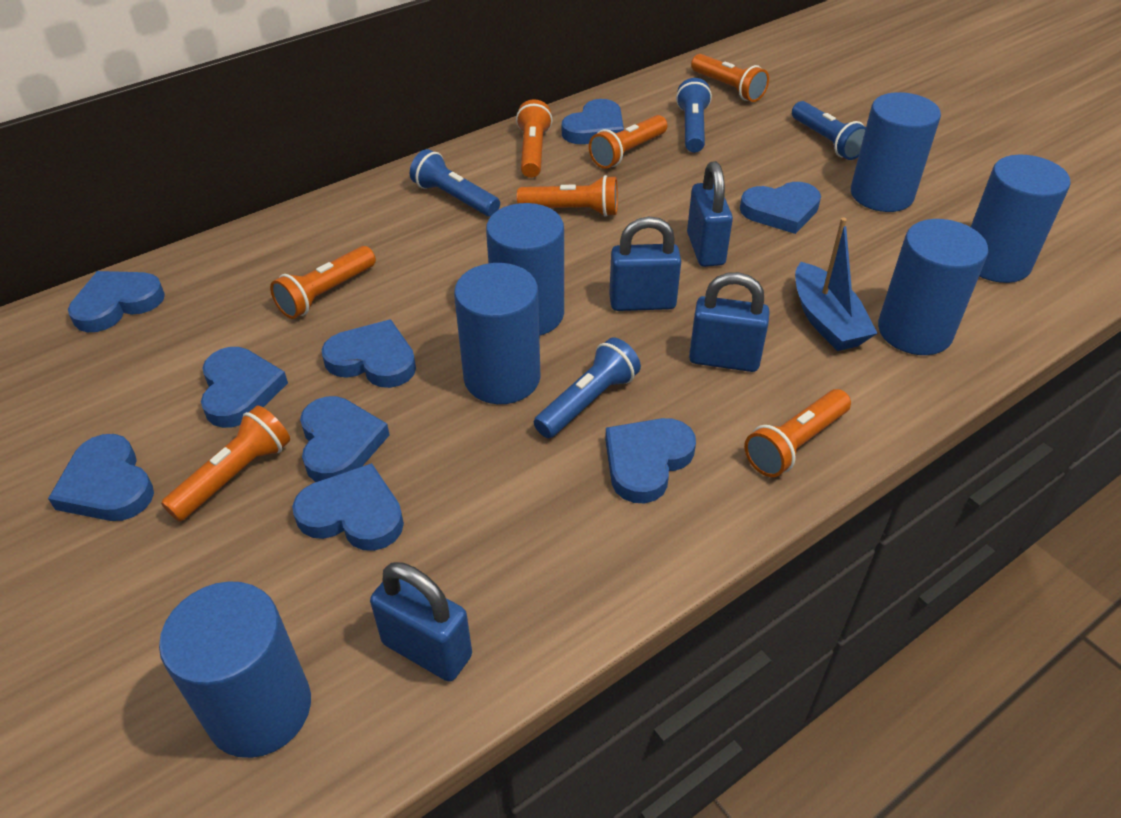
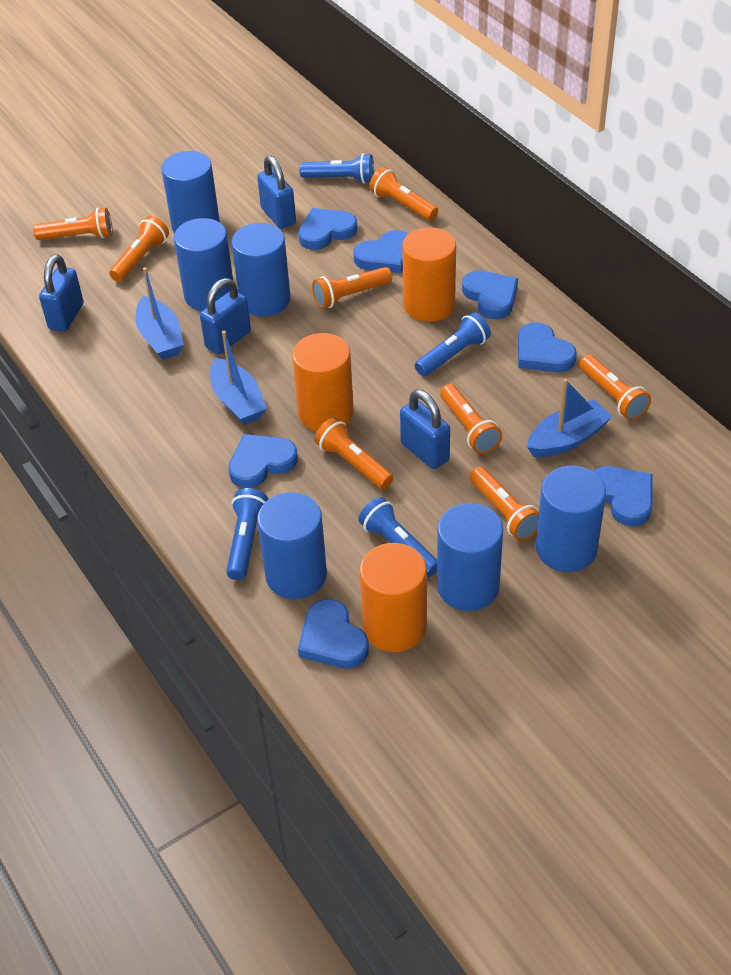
blue boat: [795,218,877,351] = 1 -> [135,267,184,360] [210,330,267,425] [527,379,613,457] = 3
blue heart: [48,434,154,521] [68,271,165,332] [201,347,288,428] [292,463,404,551] [300,396,390,482] [322,319,416,388] [562,99,624,144] [605,418,696,503] [740,182,821,234] = 9 -> [228,434,298,488] [298,208,357,250] [298,599,369,669] [354,230,408,273] [462,270,518,319] [518,322,577,372] [593,466,653,526] = 7
orange cylinder: none = 0 -> [292,333,354,432] [360,543,427,652] [402,227,456,322] = 3
orange flashlight: [161,406,290,522] [270,246,376,319] [516,99,552,178] [517,175,618,217] [589,115,667,169] [691,54,769,102] [744,389,851,477] = 7 -> [33,208,112,240] [109,216,169,282] [312,267,392,309] [314,417,393,489] [369,167,438,221] [440,384,502,454] [469,467,539,541] [579,355,651,420] = 8

